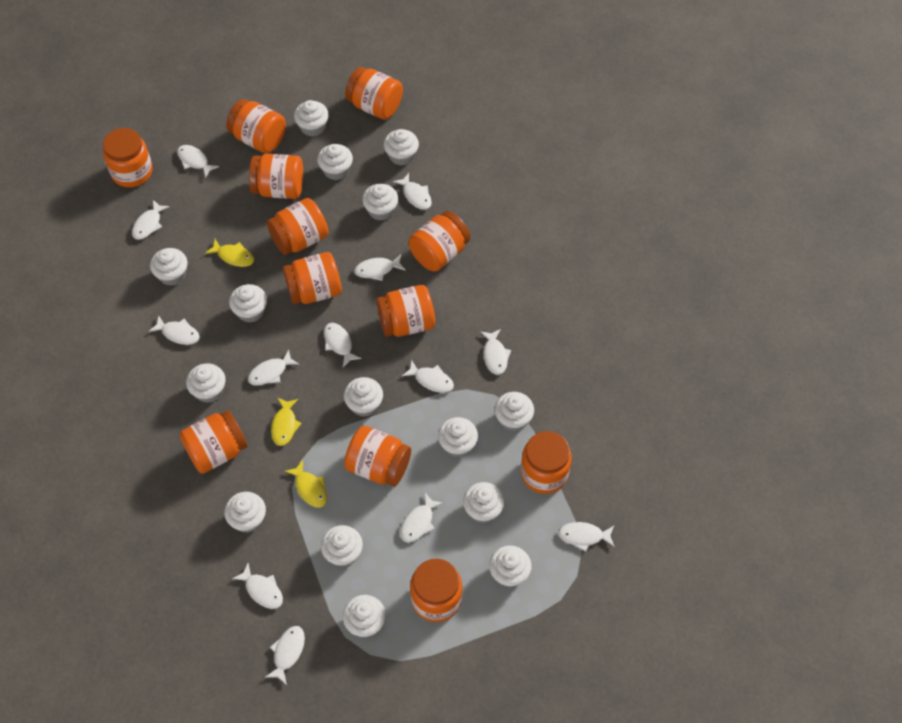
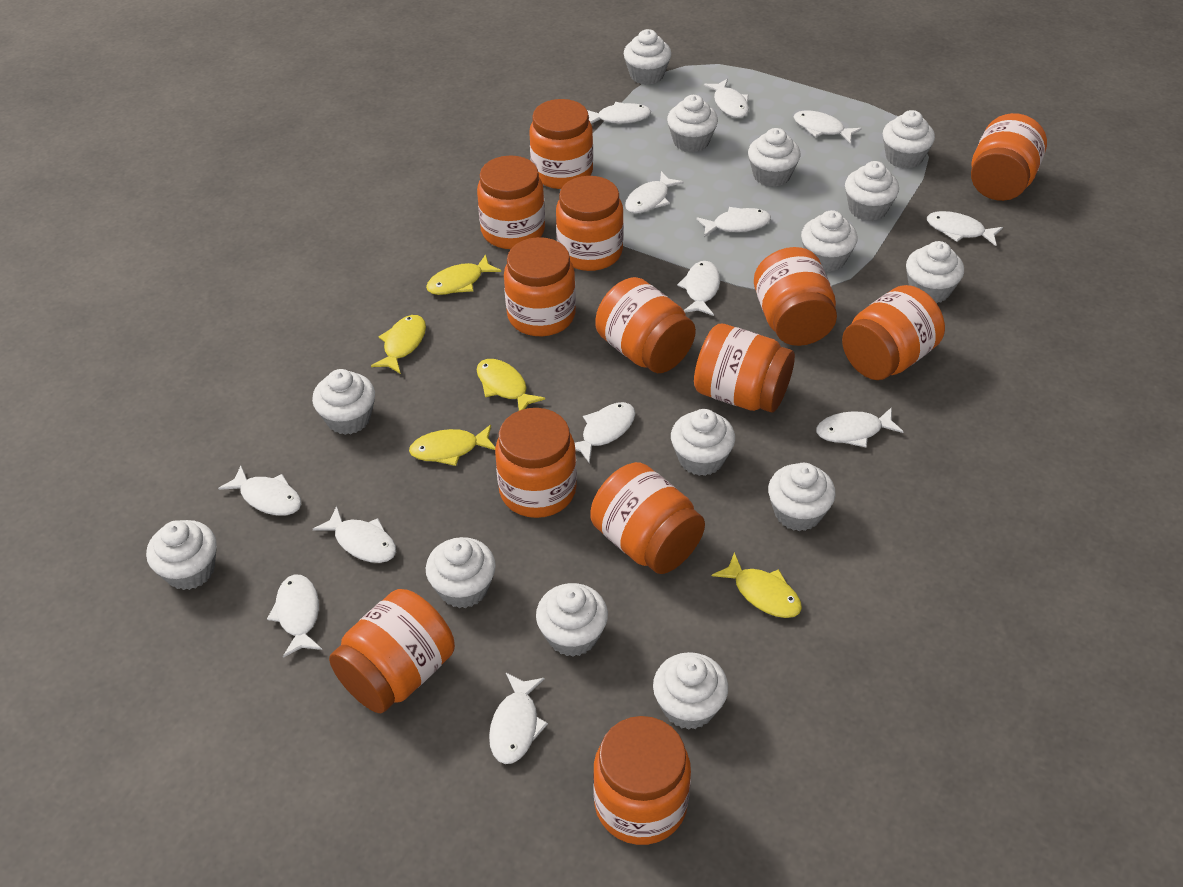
orange jar: [103,128,153,187] [179,410,247,474] [226,99,286,153] [249,154,303,199] [267,198,328,255] [283,252,342,305] [344,426,411,486] [345,67,403,120] [376,285,435,337] [409,211,470,272] [410,559,462,622] [521,431,572,494] = 12 -> [329,589,455,713] [477,155,545,249] [495,408,577,518] [504,237,576,336] [529,99,593,189] [556,176,624,271] [591,462,705,574] [593,716,691,845] [595,277,696,373] [694,324,795,412] [754,247,837,346] [842,285,945,380] [971,113,1047,201] = 13
white cupcake: [150,248,187,286] [186,363,226,403] [224,492,266,533] [229,284,267,323] [294,100,329,136] [317,144,353,180] [321,525,363,567] [343,595,386,638] [344,377,383,417] [362,184,398,221] [384,129,419,165] [438,417,478,457] [463,482,504,523] [489,546,532,587] [495,392,534,431] = 15 -> [146,520,217,590] [312,369,375,435] [426,537,496,608] [536,583,608,657] [624,29,671,85] [653,652,728,730] [667,95,718,152] [671,409,735,476] [748,128,800,187] [768,463,836,531] [801,210,858,272] [845,161,899,221] [883,110,935,169] [906,241,964,303] = 14
yellow fish: [205,239,254,267] [271,398,302,446] [285,460,327,508] = 3 -> [371,315,426,374] [409,425,495,466] [426,254,501,295] [476,359,545,410] [712,552,802,618] = 5

